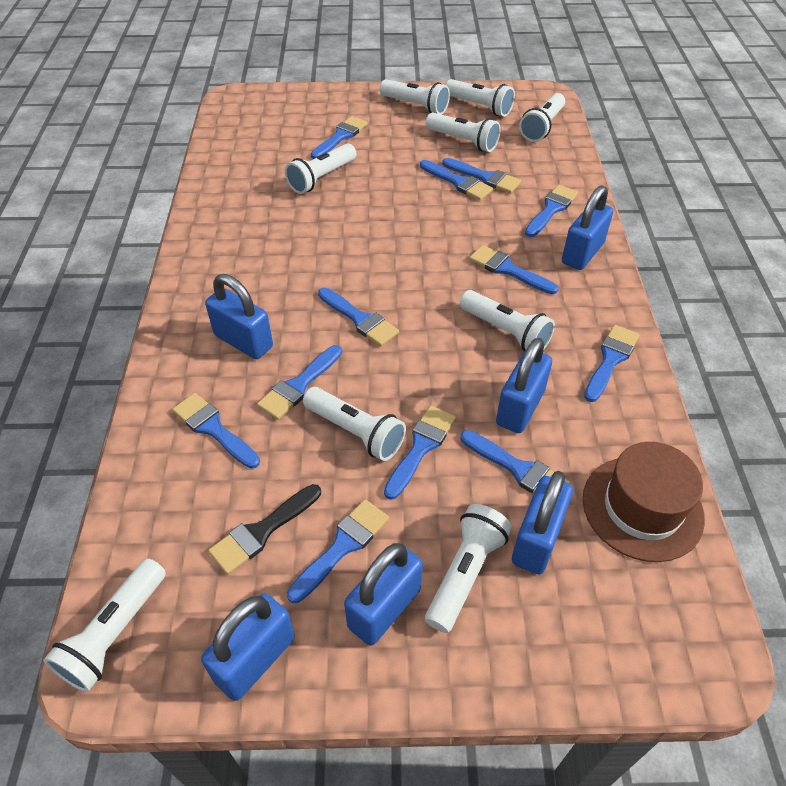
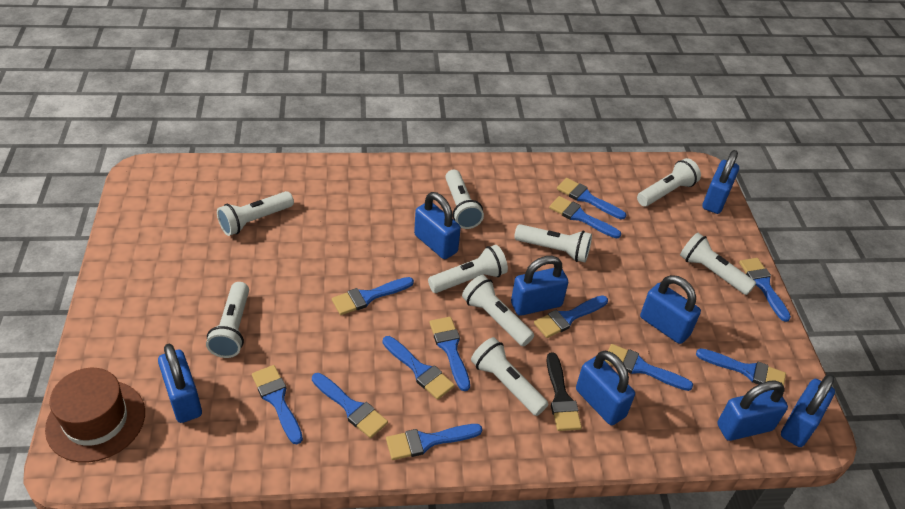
blue padlock: [201,593,295,701] [205,274,273,359] [344,543,423,645] [496,338,552,433] [512,471,573,574] [562,185,613,270] = 6 -> [158,344,202,423] [414,192,461,259] [511,256,568,316] [576,351,635,425] [640,275,701,344] [702,150,739,214] [717,380,788,441] [781,374,835,447] = 8

